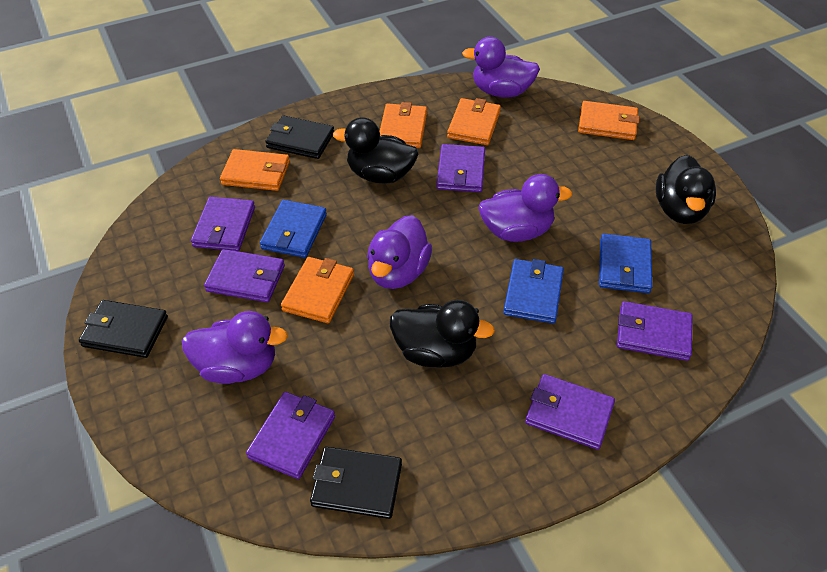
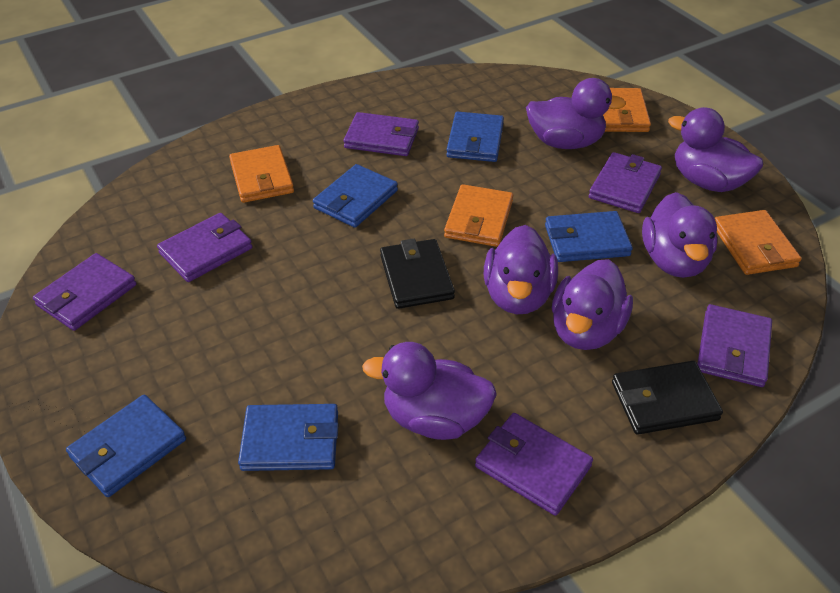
black duck: [333,117,418,184] [390,300,495,368] [656,155,716,224] = 3 -> none = 0
black wallet: [79,300,168,358] [265,116,334,159] [310,447,402,519] = 3 -> [380,239,455,309] [612,361,723,435] = 2
blue wallet: [260,200,327,258] [503,259,564,324] [599,233,653,293] = 3 -> [66,395,186,497] [238,404,339,471] [313,164,398,228] [446,112,504,162] [545,211,633,262] = 5
orange wallet: [220,149,290,191] [281,257,354,323] [379,102,427,148] [447,98,501,145] [578,101,640,140] = 5 -> [229,145,294,203] [444,184,513,247] [603,88,651,132] [715,210,802,275] = 4
purple duck: [182,311,288,384] [367,215,432,289] [462,37,540,98] [479,174,572,242] = 4 -> [362,342,497,440] [484,225,558,314] [526,78,626,149] [552,259,633,350] [642,192,717,278] [668,107,763,192] = 6

